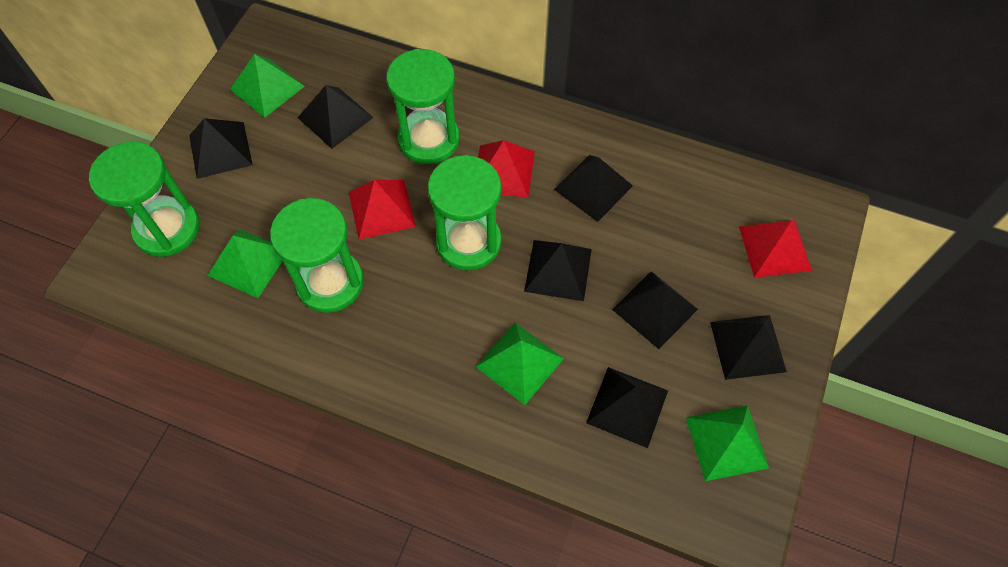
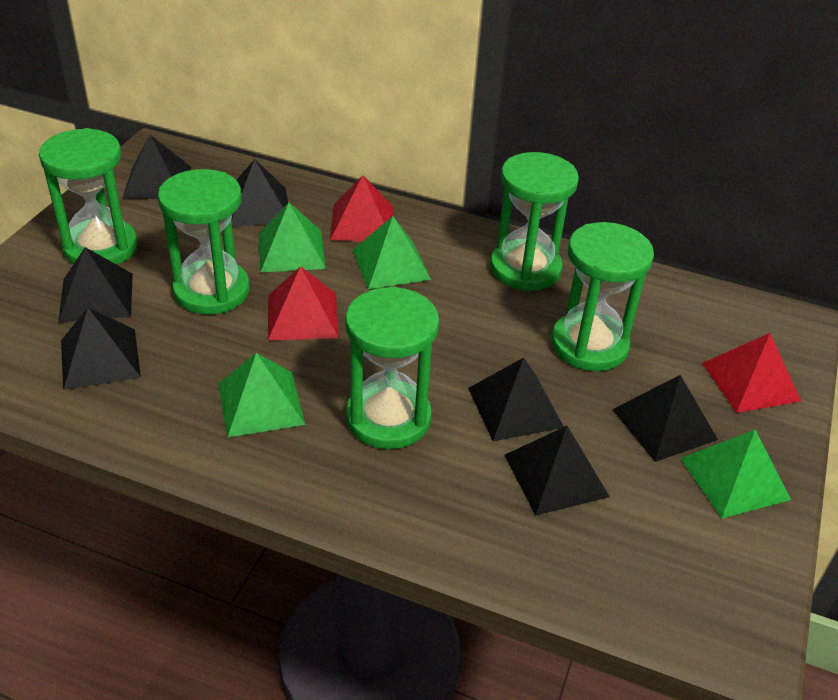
green hourglass: [89,142,199,257] [270,198,364,313] [386,49,460,164] [428,155,502,271] = 4 -> [39,128,138,265] [158,169,250,315] [345,287,439,449] [490,152,579,291] [551,222,654,371] = 5

